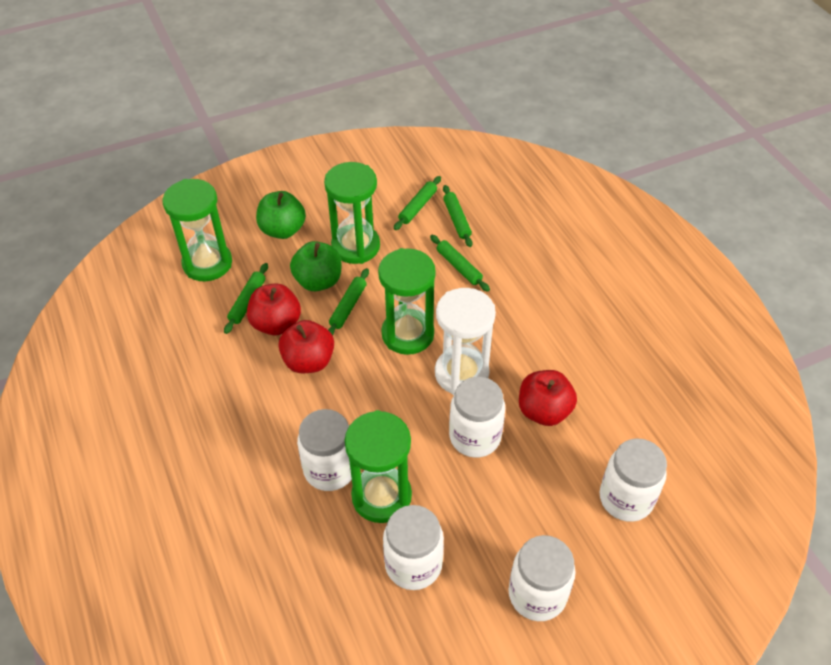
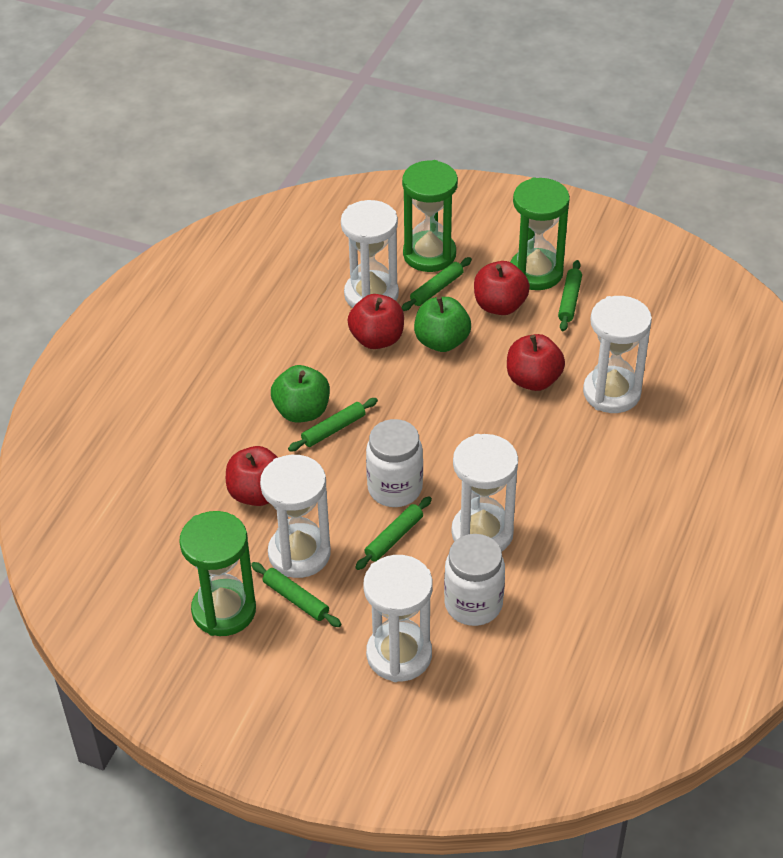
green hourglass: [163,179,232,281] [324,162,380,264] [345,410,412,523] [378,248,436,355] = 4 -> [179,511,256,636] [402,160,458,272] [511,178,570,290] = 3
red apple: [247,283,301,335] [279,320,334,373] [519,370,577,426] = 3 -> [226,446,278,506] [348,294,404,349] [474,261,530,315] [507,334,565,391] = 4
white hourglass: [435,288,496,395] = 1 -> [260,455,331,578] [341,200,399,308] [363,555,433,682] [451,434,518,551] [583,296,652,413] = 5
white jar: [297,409,352,491] [383,505,444,590] [449,377,505,458] [508,535,576,621] [600,438,667,522] = 5 -> [366,419,423,507] [444,534,505,626] = 2

